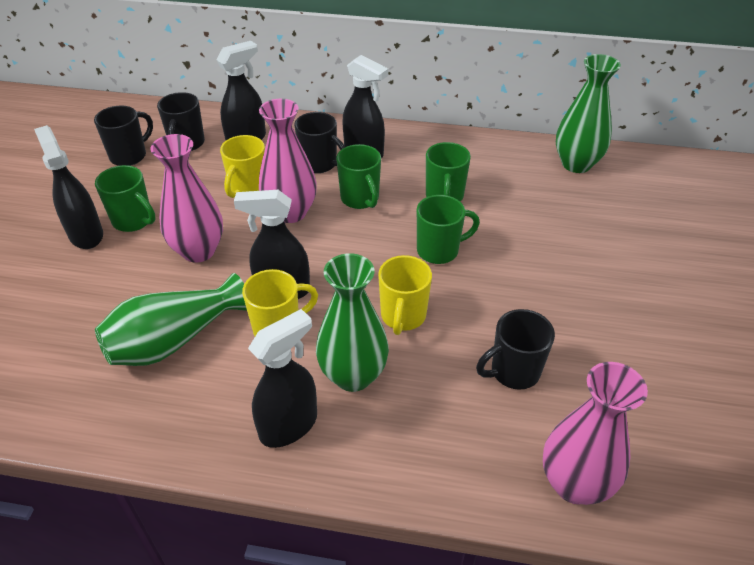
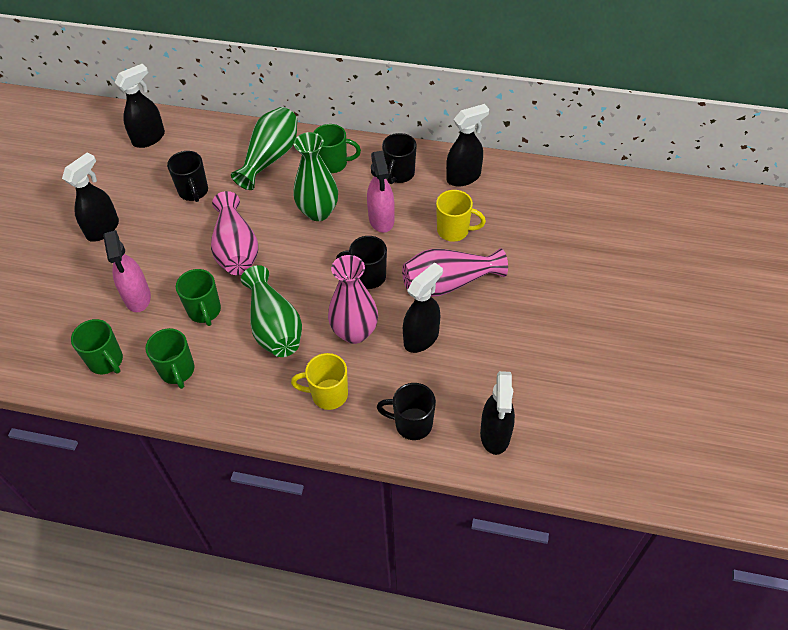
pink spray bottle: none = 0 -> [103,230,151,312] [367,151,395,233] = 2
yellow mug: [220,135,265,198] [242,269,318,336] [378,255,432,335] = 3 -> [291,353,348,410] [436,190,486,242] = 2

